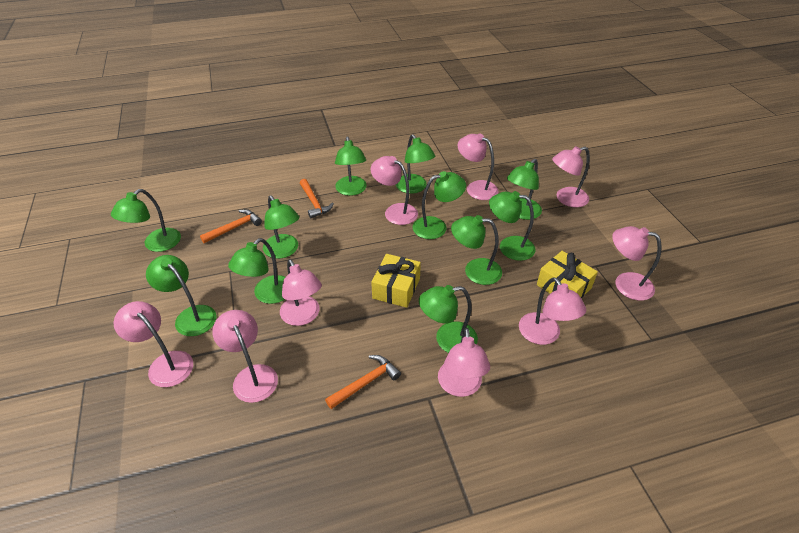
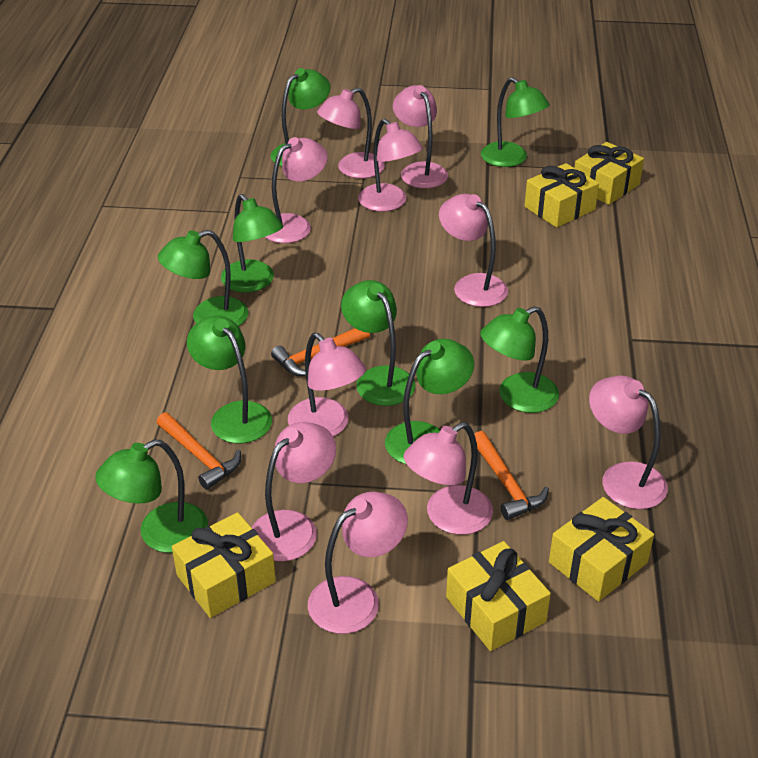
green lamp: [111,189,181,252] [146,255,217,336] [228,238,285,304] [263,195,299,259] [335,136,367,196] [396,134,435,194] [412,171,466,239] [419,285,478,353] [451,215,502,285] [489,191,535,261] [507,159,542,220] = 11 -> [95,439,208,553] [158,230,248,326] [187,315,272,443] [221,194,283,292] [270,68,330,166] [341,280,415,406] [385,339,474,464] [480,306,559,413] [481,77,549,167] = 9
pink lamp: [114,301,193,387] [212,310,278,403] [280,259,322,326] [371,156,418,225] [438,328,490,397] [458,133,499,200] [519,277,586,345] [552,146,590,207] [612,226,662,301] = 9 -> [252,422,336,561] [265,137,328,243] [288,333,366,437] [308,492,408,634] [317,87,385,178] [358,119,423,212] [393,85,448,188] [404,422,493,535] [439,194,508,307] [589,376,668,509] = 10
yellow gift: [371,254,421,308] [537,251,598,299] = 2 -> [172,512,276,618] [446,541,551,651] [525,163,599,228] [549,497,654,602] [574,142,644,205] = 5

